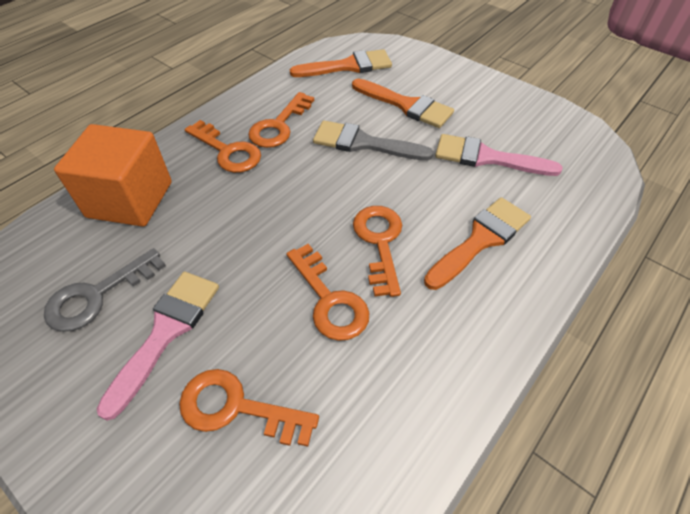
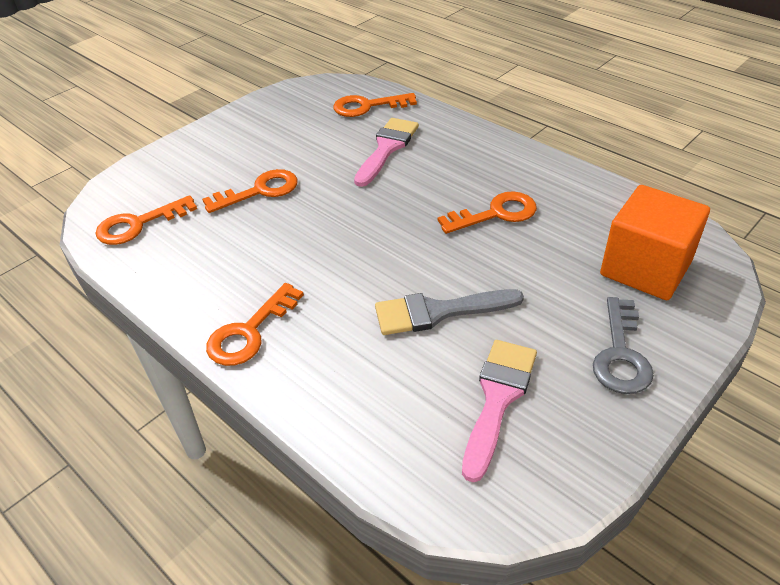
orange brush: [290,49,392,77] [352,79,454,128] [424,197,531,290] = 3 -> none = 0

